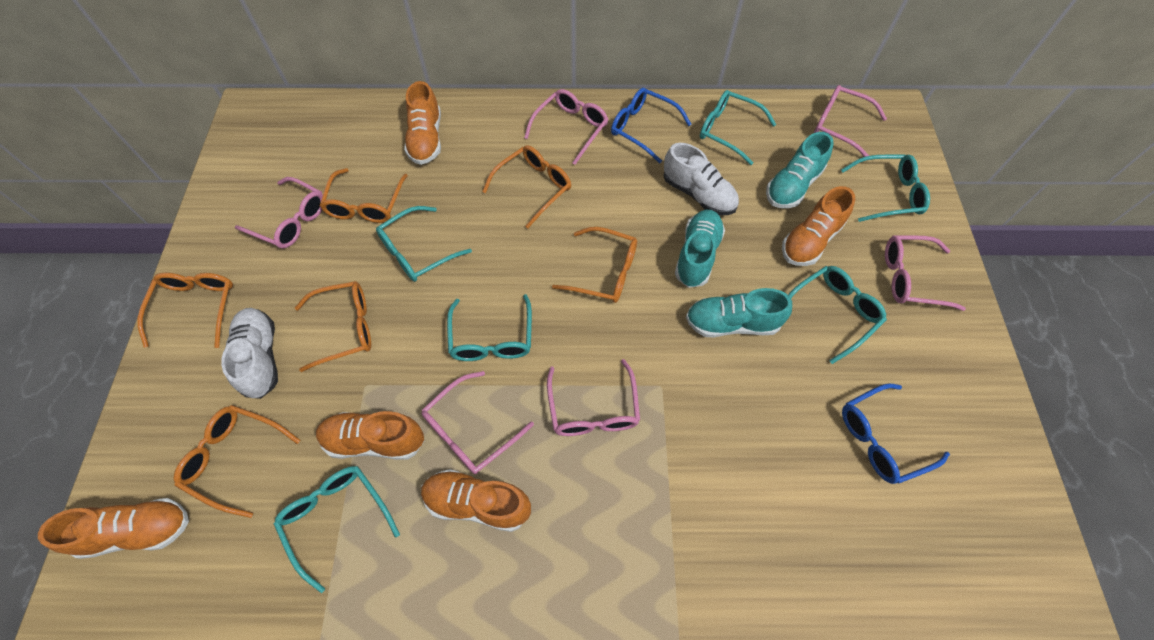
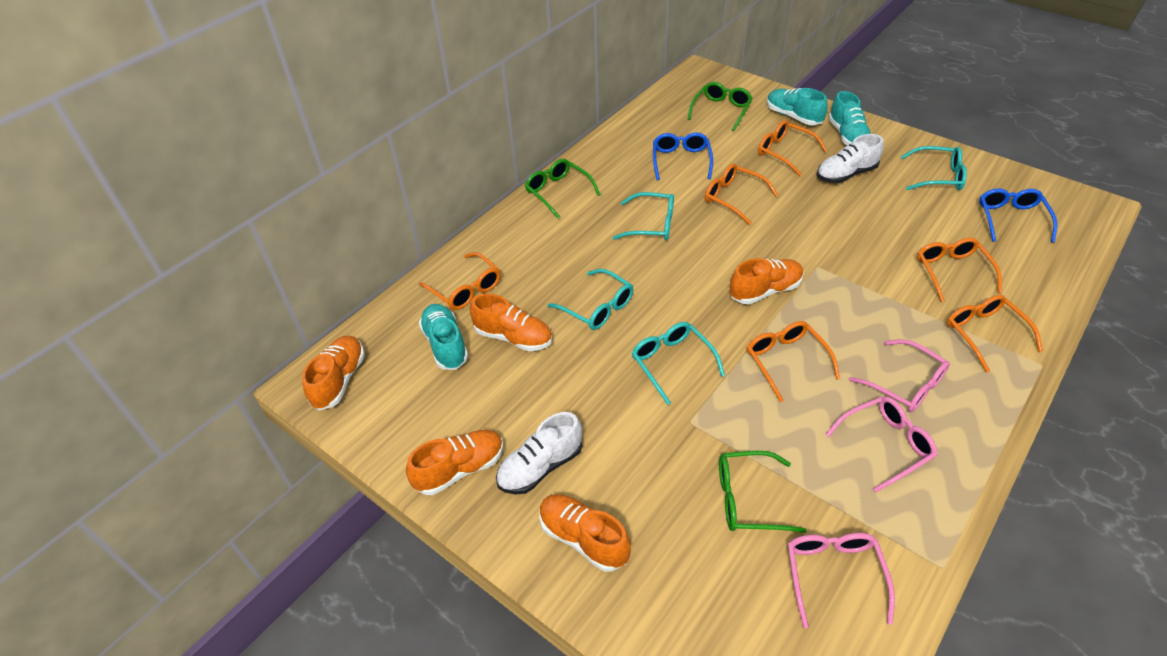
green glasses: none = 0 -> [525,159,601,219] [688,82,753,131] [719,451,807,533] = 3
pink glasses: [235,177,323,249] [421,371,534,474] [524,89,609,165] [547,359,640,436] [814,85,887,157] [885,235,966,311] = 6 -> [788,533,895,628] [825,397,937,492] [849,339,950,412] = 3
turquoise glasses: [274,466,400,593] [376,206,472,282] [447,294,532,361] [700,90,776,165] [788,266,887,364] [841,154,930,222] = 6 -> [548,269,634,330] [612,192,674,240] [632,322,725,405] [901,146,967,190] = 4

